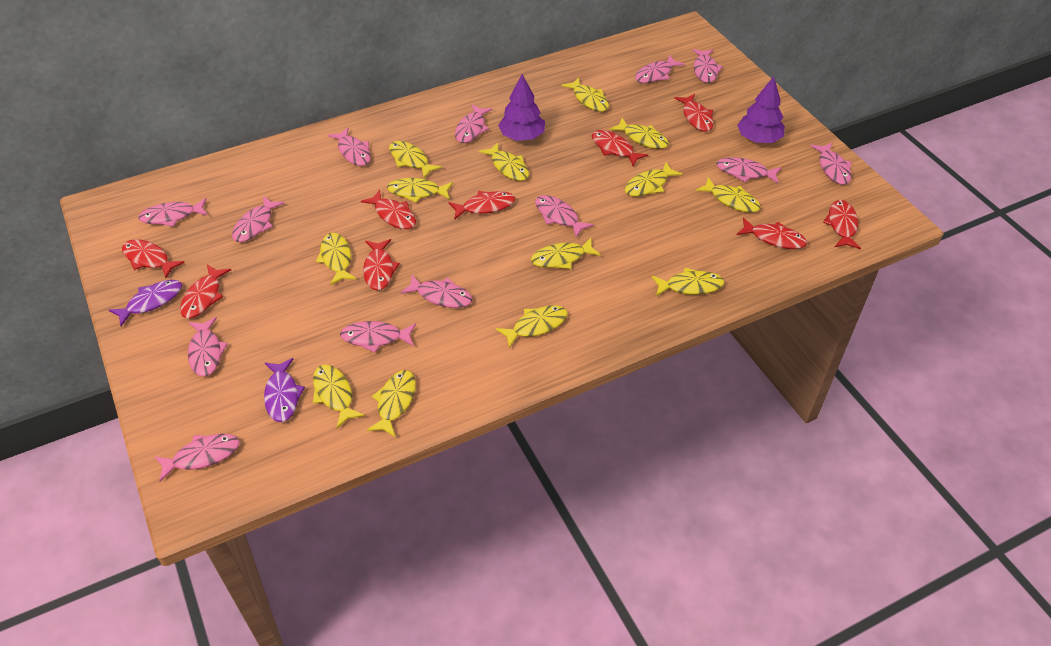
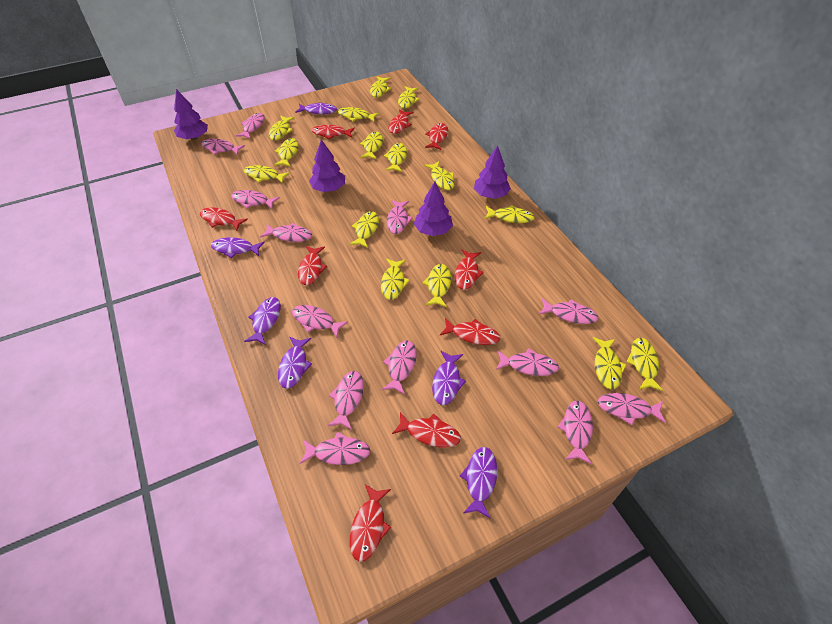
purple fish: [109,280,182,326] [264,358,305,422] = 2 -> [211,237,265,258] [244,297,281,345] [278,336,312,389] [296,102,337,114] [432,351,466,405] [460,447,497,519] = 6
purple tree: [498,74,545,141] [737,77,785,143] = 2 -> [174,89,208,140] [309,139,345,192] [414,182,453,236] [474,146,511,199] = 4
yellow fish: [313,364,365,428] [316,233,356,285] [367,370,416,437] [387,178,453,203] [389,141,442,178] [479,142,529,181] [496,305,568,348] [531,238,601,269] [562,78,609,112] [609,118,669,149] [625,162,682,196] [652,268,724,296] [696,177,761,213] = 13 -> [244,165,290,184] [269,115,295,140] [274,138,299,167] [338,107,379,122] [349,211,379,248] [360,131,383,159] [370,76,391,98] [381,259,410,300] [384,143,407,172] [398,86,419,108] [423,264,451,307] [424,161,455,190] [484,205,535,223] [593,337,626,390] [627,338,664,391] = 15

